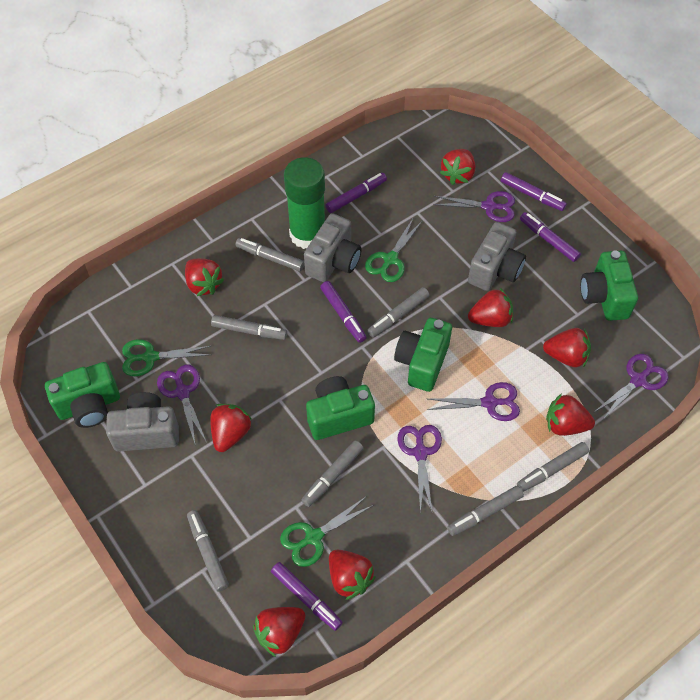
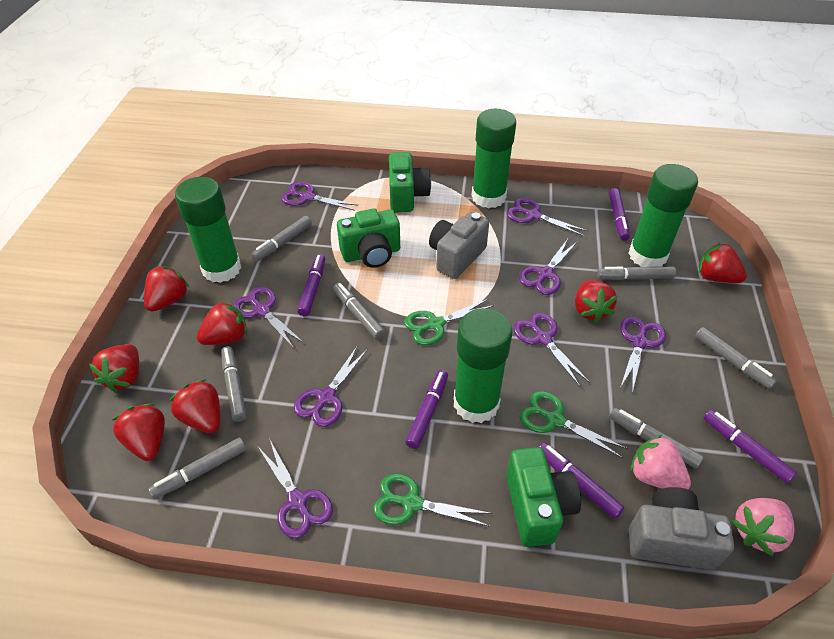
green camera: [45,362,120,428] [306,376,375,440] [394,318,452,392] [580,250,638,321] = 4 -> [337,208,400,268] [389,152,431,212] [506,447,581,547] = 3
green glue stick: [284,157,325,249] = 1 -> [175,177,241,283] [454,308,512,423] [471,109,516,208] [628,164,698,267] = 4
grey camera: [106,392,179,452] [304,213,362,282] [468,222,526,291] = 3 -> [429,212,489,279] [629,487,734,570] = 2
pink strawberry: none = 0 -> [630,434,691,489] [732,498,795,556] = 2
purple scissors: [157,365,207,443] [397,425,442,512] [427,382,520,421] [433,191,515,222] [593,354,668,419] = 5 -> [233,287,304,348] [258,440,333,538] [281,182,359,211] [294,347,368,427] [506,198,588,236] [513,313,590,387] [519,239,578,295] [620,316,666,393] = 8
red strawberry: [185,258,224,296] [210,404,252,452] [253,607,305,657] [329,550,376,600] [440,149,475,185] [468,288,513,327] [543,328,591,367] [546,394,595,436] = 8 -> [89,344,139,392] [112,403,165,461] [144,266,190,312] [170,379,220,433] [196,300,247,345] [575,280,617,323] [699,242,747,283] = 7

